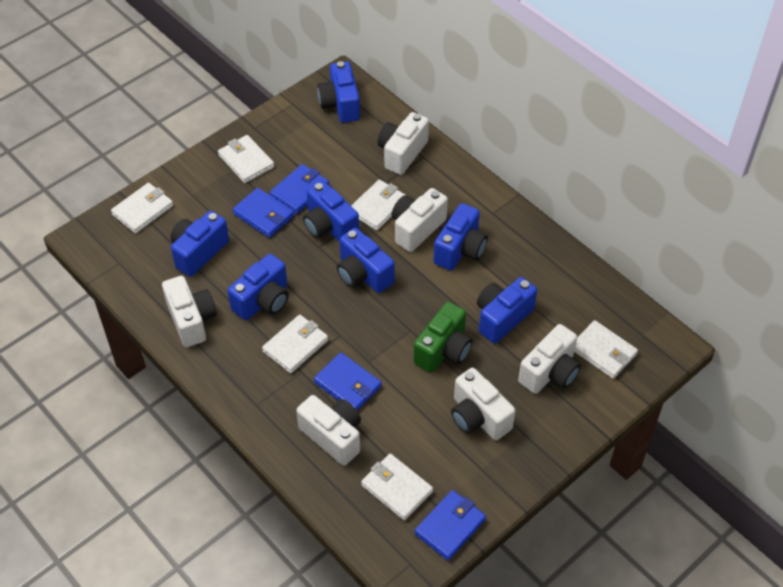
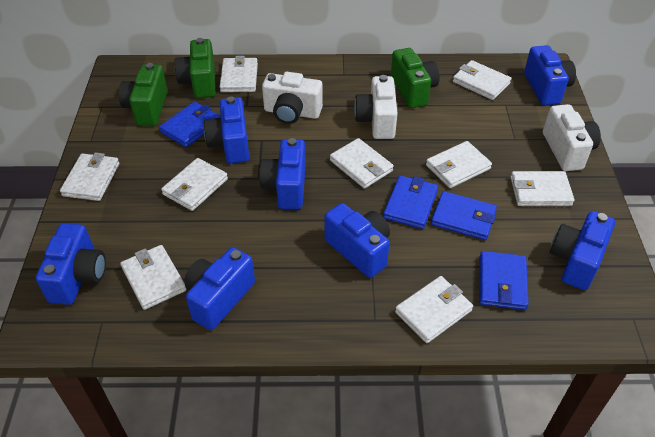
green camera: [413,302,473,373] = 1 -> [118,63,168,126] [174,38,215,98] [391,48,440,108] = 3
white camera: [162,276,217,347] [296,395,361,466] [378,112,429,175] [392,188,448,252] [451,368,515,440] [518,324,581,394] = 6 -> [262,72,323,124] [354,75,397,139] [543,104,601,171] = 3
white wallet: [111,183,173,234] [218,135,274,183] [262,315,328,373] [351,179,405,230] [361,453,433,520] [574,320,638,379] = 6 -> [60,152,119,201] [120,245,186,310] [161,158,228,211] [220,56,258,92] [330,138,394,189] [395,276,473,343] [426,141,492,188] [453,60,511,100] [511,171,574,206] = 9

